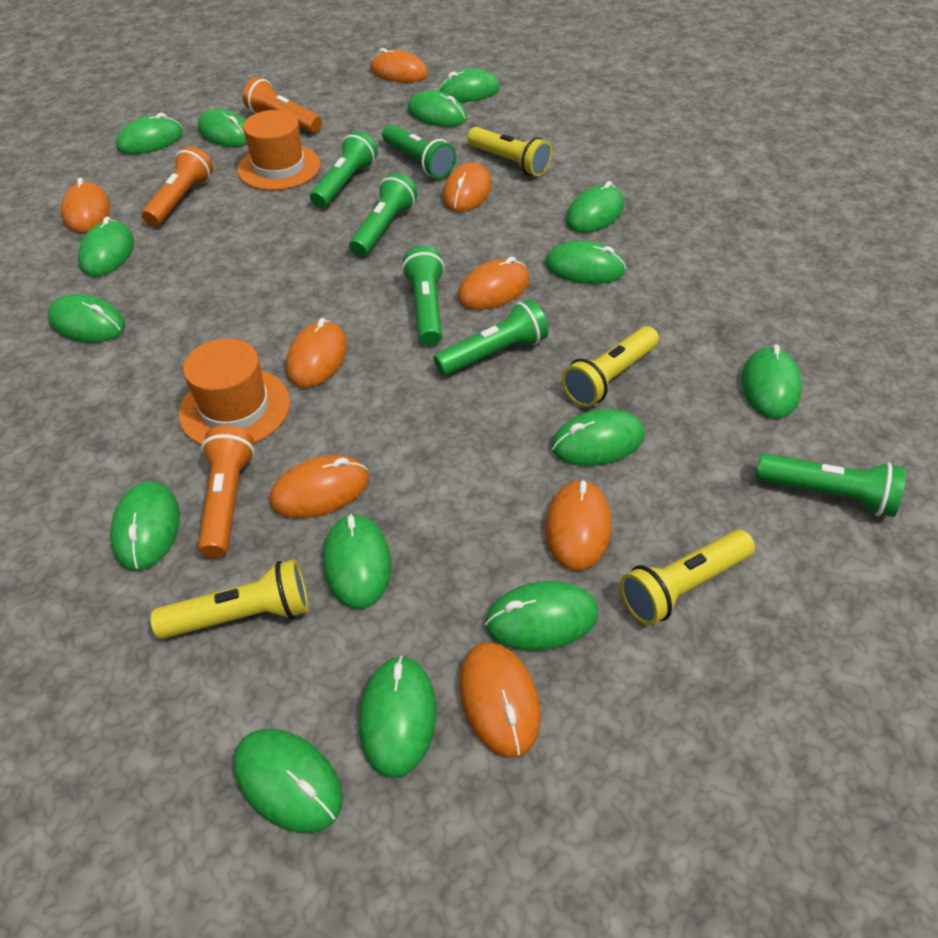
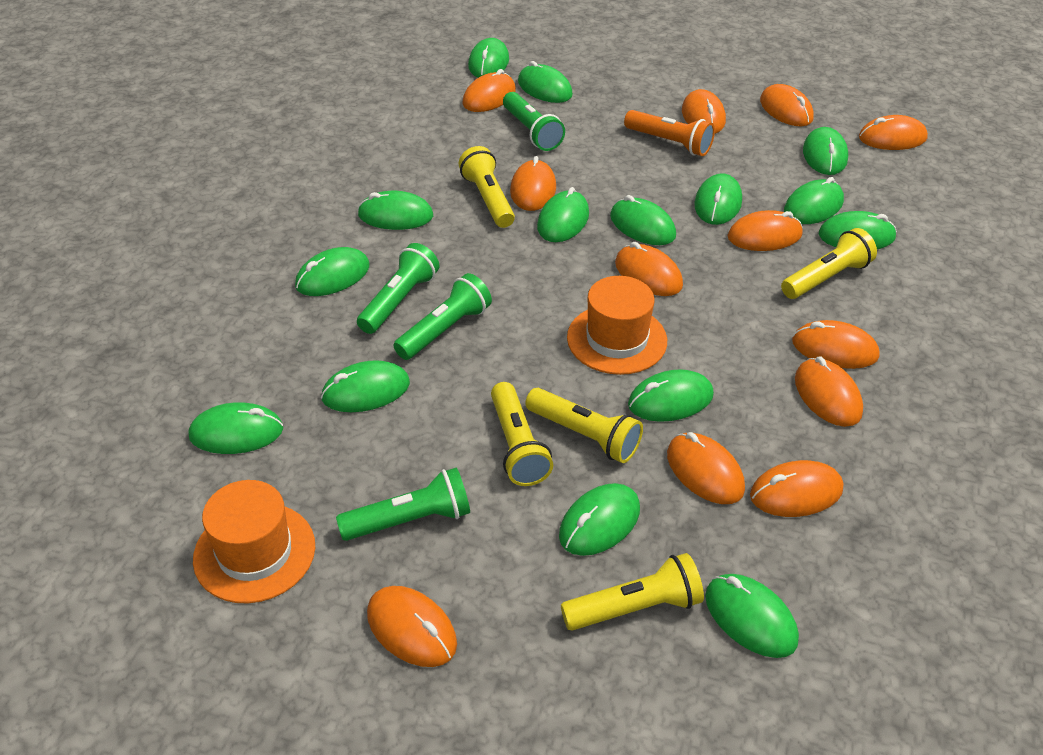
green flashlight: [310,131,378,208] [349,173,417,257] [382,124,456,178] [402,246,445,346] [433,299,549,376] [755,453,906,517] = 6 -> [336,468,470,541] [357,243,439,334] [393,273,492,360] [503,92,565,151] = 4
orange flashlight: [142,146,213,227] [198,425,255,558] [243,77,322,133] = 3 -> [624,110,715,156] = 1
orange mouse: [61,178,110,233] [270,456,369,518] [286,318,347,388] [370,48,428,82] [442,162,492,212] [457,257,530,310] [459,642,541,758] [545,480,611,571] = 8 -> [367,586,457,667] [462,69,516,112] [510,156,556,211] [615,242,683,296] [667,432,745,504] [682,89,726,134] [728,210,802,251] [750,460,843,517] [760,84,814,127] [792,320,880,369] [795,357,863,427] [859,115,928,150] = 12
yellow flashlight: [150,559,309,639] [467,127,552,177] [562,326,659,407] [620,530,755,625] = 4 -> [458,146,515,228] [491,382,553,486] [525,388,643,463] [561,553,704,631] [781,228,877,299] = 5

